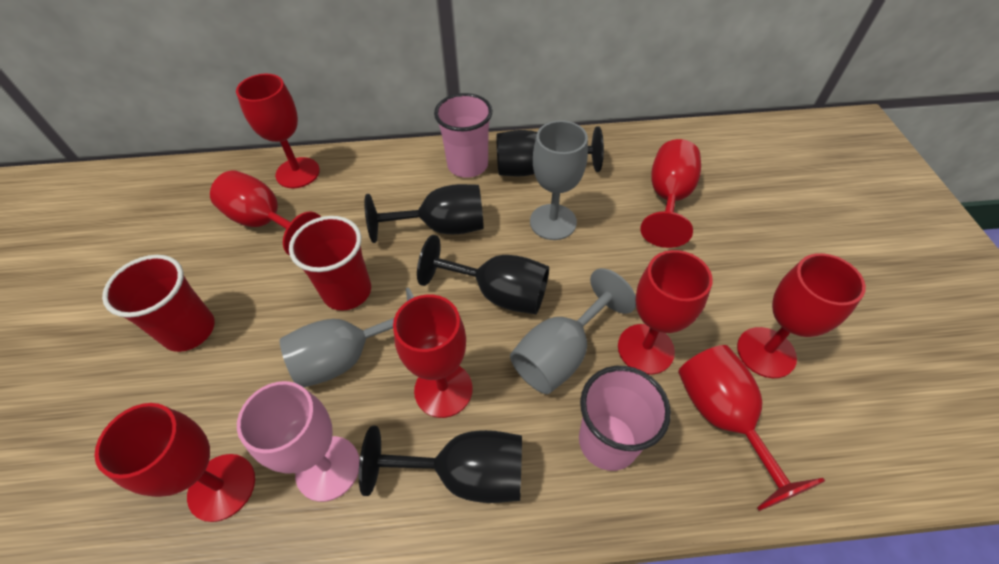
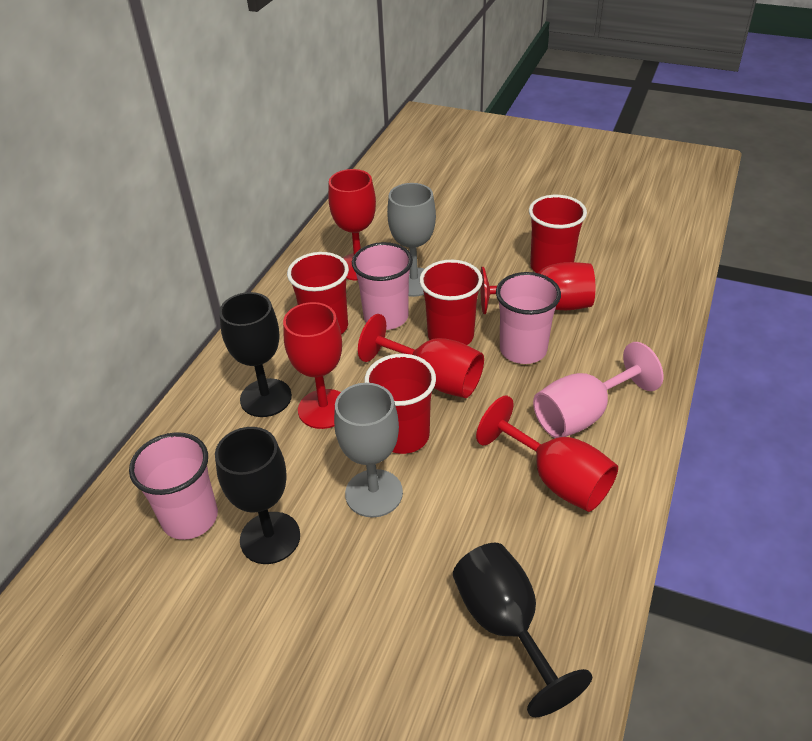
black goblet: [359,426,522,503] [364,184,484,243] [417,235,549,314] [497,126,604,177] = 4 -> [215,427,300,564] [219,292,292,417] [453,543,592,717] = 3
grey goblet: [280,287,414,387] [510,268,636,394] [530,120,588,240] = 3 -> [334,383,403,518] [387,183,436,297] = 2
pink cup: [434,93,492,178] [579,366,671,471] = 2 -> [129,432,218,540] [352,242,413,330] [496,272,561,364] = 3
red cup: [102,255,215,352] [289,216,371,311] = 2 -> [287,252,349,335] [364,354,436,454] [419,260,483,345] [529,195,587,273] = 4
red goblet: [95,403,255,522] [210,170,321,256] [236,74,320,188] [393,294,473,418] [618,250,713,375] [640,139,701,248] [678,345,825,511] [737,253,866,378] = 8 -> [283,302,342,429] [328,169,376,281] [358,314,484,398] [476,396,618,512] [480,262,595,314] = 5

